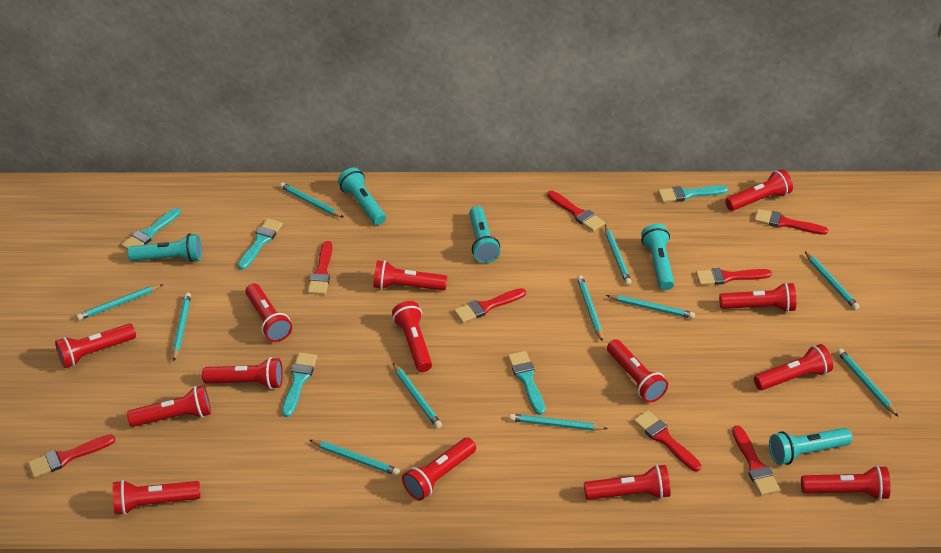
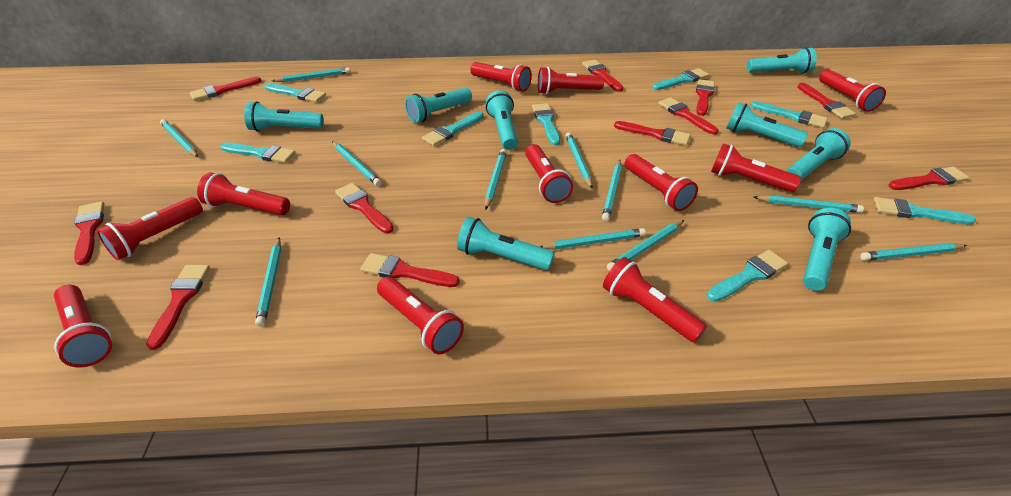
red brush: [28,434,115,478] [308,241,332,295] [454,288,526,323] [547,191,605,231] [634,410,701,471] [696,268,772,285] [732,425,780,496] [754,209,828,235] = 8 -> [74,201,105,265] [146,265,210,350] [190,77,261,101] [335,183,394,234] [360,253,460,287] [582,60,624,92] [614,121,691,146] [658,97,719,135] [696,79,715,116] [798,83,856,119] [889,167,969,190] = 11
red flashlight: [55,324,136,368] [113,480,201,515] [127,385,211,427] [202,357,283,389] [245,283,292,342] [374,260,447,291] [392,301,432,372] [402,437,476,501] [584,465,671,500] [607,339,668,403] [719,282,796,312] [725,169,793,211] [754,344,833,390] [801,465,891,500] = 14 -> [54,285,112,368] [96,197,203,260] [197,172,290,215] [377,277,464,354] [470,62,532,92] [525,144,573,203] [538,67,604,94] [603,257,707,342] [625,154,698,211] [711,143,801,192] [819,70,886,112] = 11
turquoise brush: [121,208,181,250] [238,218,283,270] [282,352,317,417] [508,351,545,415] [658,185,728,202] = 5 -> [220,143,296,163] [265,83,326,102] [422,111,484,146] [532,103,560,145] [652,68,709,90] [707,250,788,302] [750,101,828,128] [873,197,976,225] = 8
turquoise flashlight: [127,233,202,262] [338,168,386,225] [469,206,500,263] [641,224,674,290] [769,428,852,465] = 5 -> [244,102,324,132] [405,88,472,123] [457,217,555,270] [486,91,518,150] [727,102,808,147] [747,47,817,74] [786,128,851,180] [803,208,851,291] = 8

